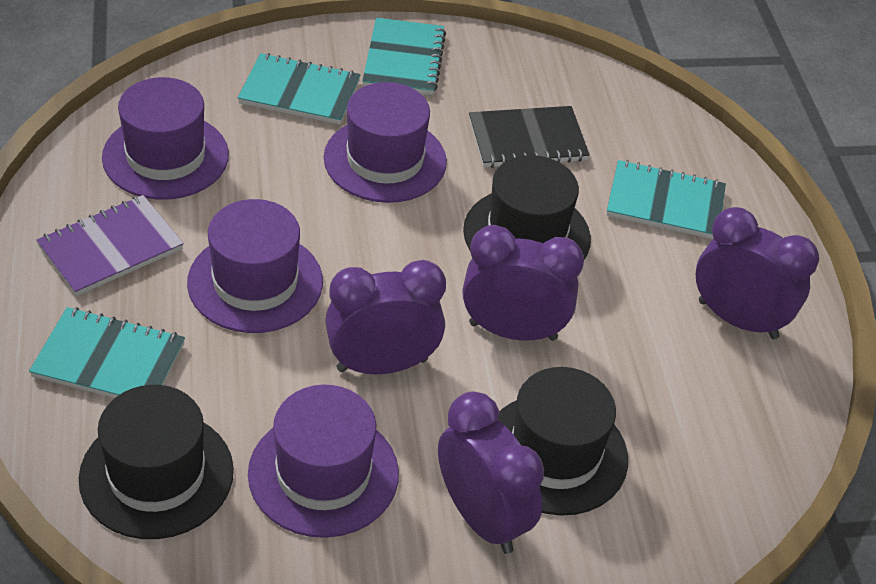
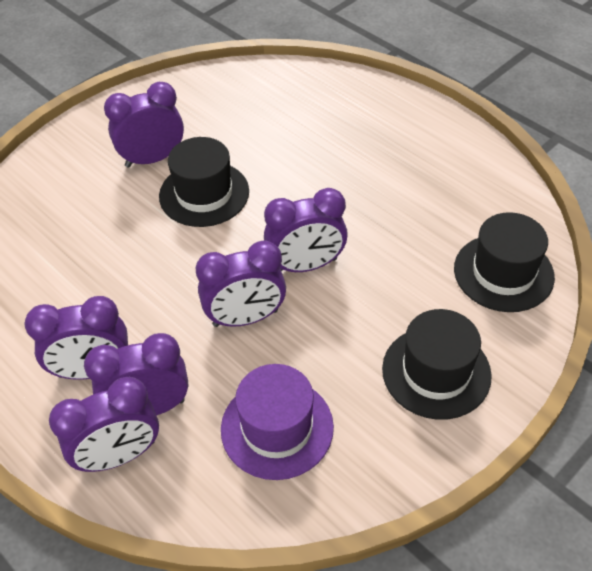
black notebook: [469,106,590,168] = 1 -> none = 0
purple clock: [325,260,446,374] [438,392,544,554] [463,225,584,341] [696,207,819,339] = 4 -> [25,296,128,380] [49,376,159,472] [84,333,188,416] [104,82,184,168] [196,241,286,327] [264,188,348,272] = 6
purple hat: [102,77,229,200] [187,199,323,333] [248,385,399,538] [324,82,447,203] = 4 -> [221,364,334,480] = 1
purple notebook: [36,195,184,296] = 1 -> none = 0
turquoise notebook: [29,307,185,398] [238,53,361,125] [362,18,446,95] [606,160,726,239] = 4 -> none = 0

